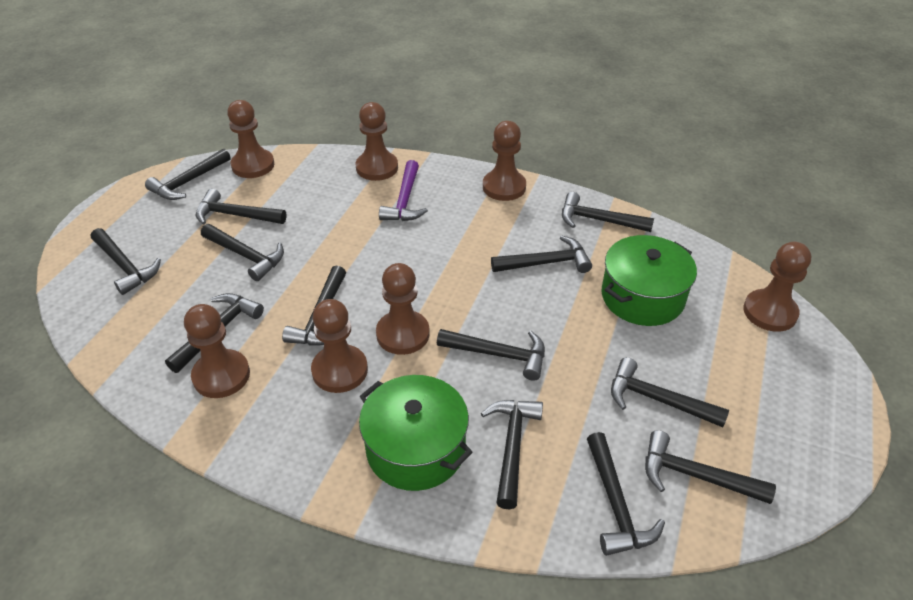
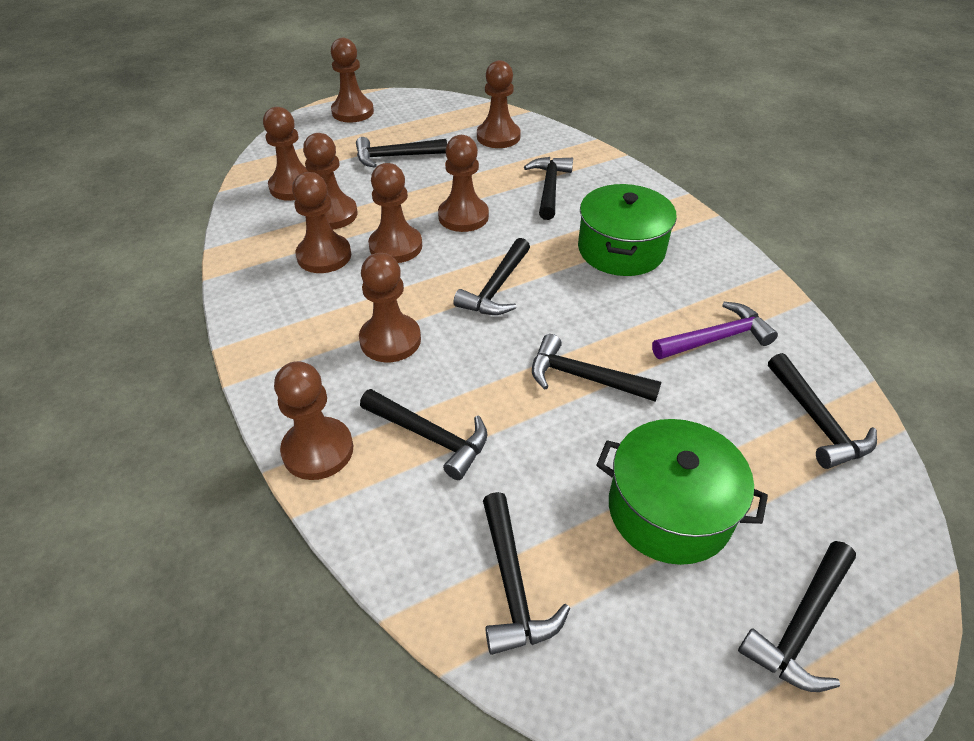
black hammer: [91,228,161,295] [145,148,231,200] [165,293,264,373] [196,189,286,225] [201,224,284,281] [282,266,346,345] [437,329,545,381] [481,400,543,509] [491,235,592,273] [562,192,654,232] [587,432,665,556] [611,357,729,427] [645,430,776,504] = 13 -> [356,137,447,168] [360,389,487,480] [453,238,530,315] [483,492,570,655] [524,157,573,220] [532,334,661,402] [738,541,856,692] [768,353,877,469] = 8
brown pawn: [184,304,250,398] [227,100,274,178] [311,299,368,393] [356,102,398,181] [376,263,430,355] [483,121,526,201] [743,242,811,332] = 7 -> [263,107,308,201] [274,361,353,480] [292,172,351,273] [303,133,358,229] [331,38,374,123] [359,253,421,362] [368,163,422,263] [438,135,489,232] [477,60,521,148] = 9

